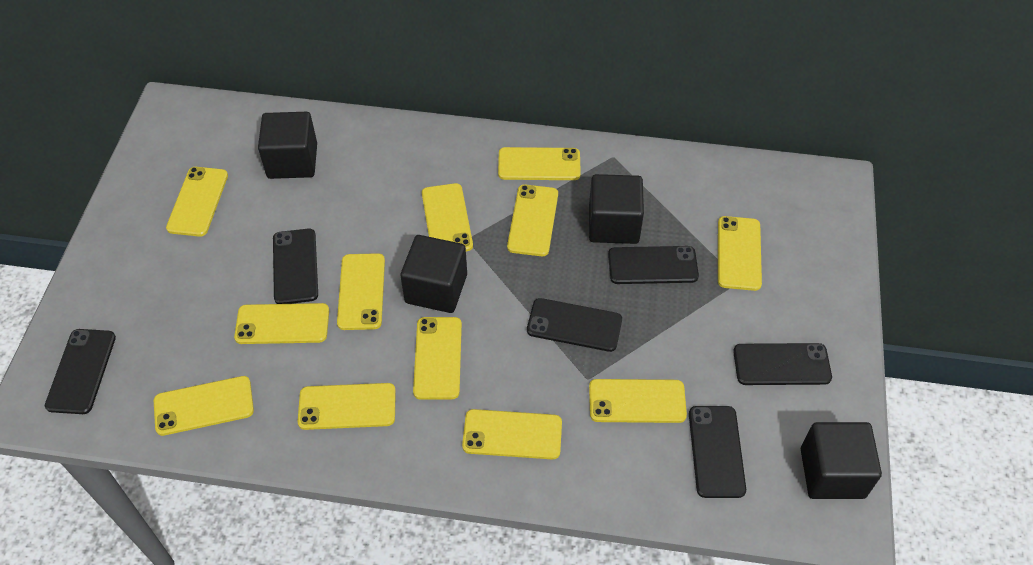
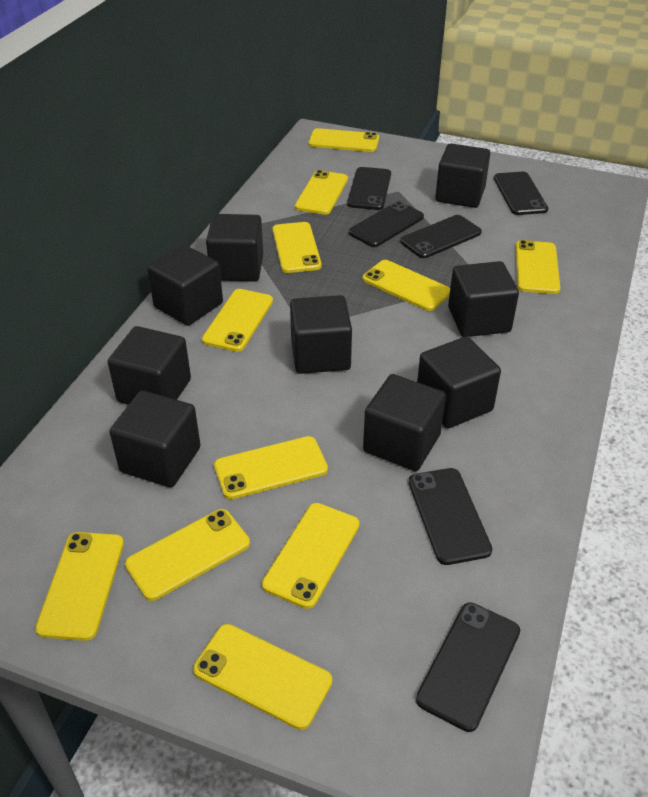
black cube: [258,112,317,179] [400,235,467,313] [589,174,644,244] [801,422,882,499] = 4 -> [108,326,191,405] [109,390,201,487] [147,245,223,326] [206,214,263,282] [290,295,352,374] [363,374,446,471] [417,337,501,428] [435,143,490,208] [448,261,519,337] = 9
yellow phone: [154,376,254,436] [166,167,228,237] [234,303,329,344] [298,383,396,430] [337,253,385,330] [413,317,462,400] [422,183,473,252] [462,409,562,459] [498,147,581,180] [507,184,558,256] [589,379,687,423] [718,216,762,291] = 12 -> [35,532,124,641] [125,509,250,601] [193,624,332,730] [202,289,273,352] [214,436,328,499] [262,503,359,609] [272,222,322,273] [295,170,348,215] [308,128,379,152] [363,260,450,311] [516,240,560,294] = 11

